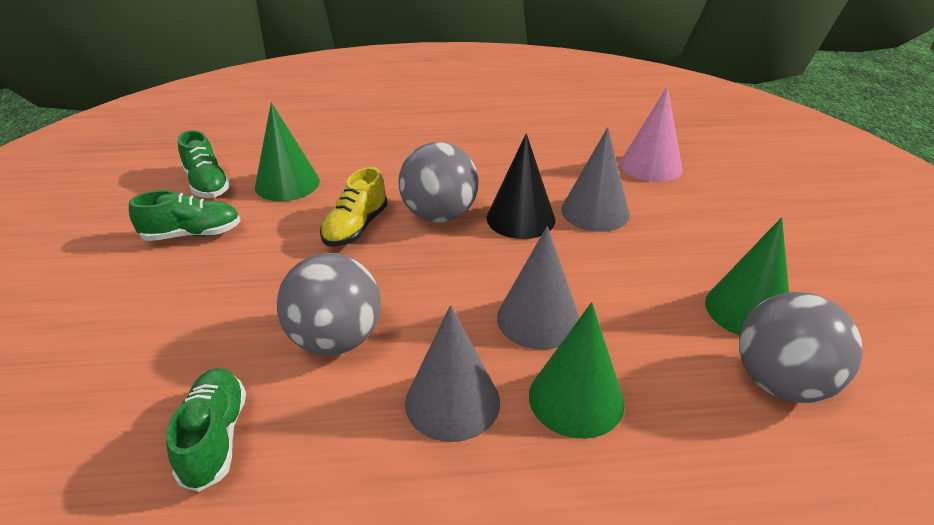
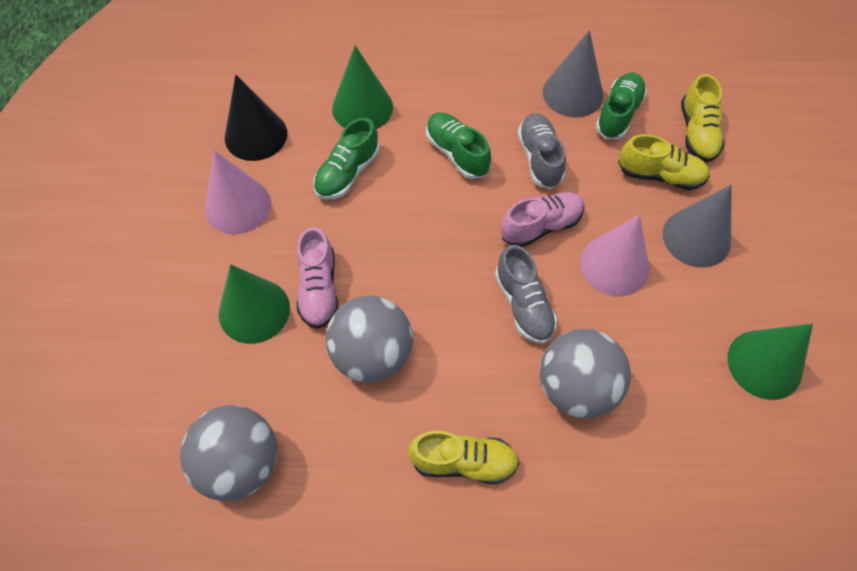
grey cone: [405,305,500,442] [497,226,580,350] [561,127,630,232] = 3 -> [543,30,603,117] [663,185,732,268] = 2
grey shoe: none = 0 -> [495,245,557,344] [518,113,566,189] = 2
pink cone: [620,87,683,182] = 1 -> [205,150,271,234] [580,215,649,296] = 2
pink shoe: none = 0 -> [297,227,338,329] [501,192,585,247] = 2
yellow shoe: [320,167,388,247] = 1 -> [408,431,519,485] [618,134,710,190] [681,74,724,163] = 3

